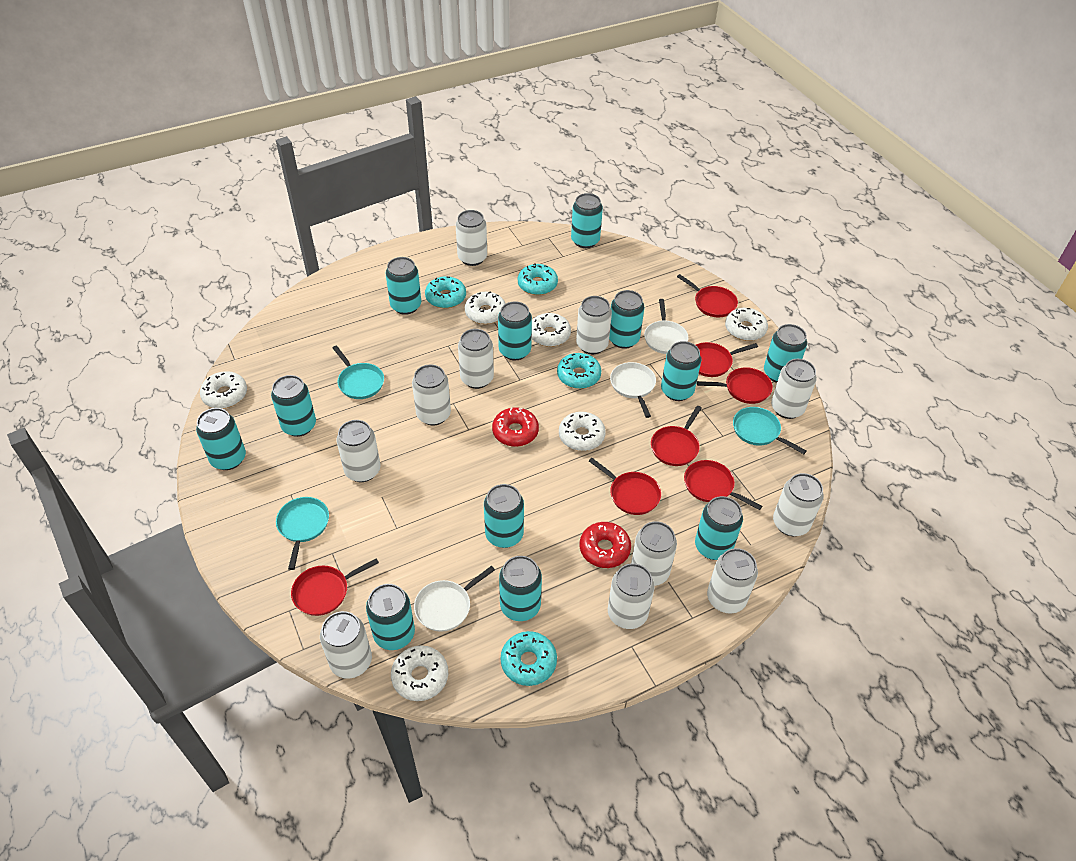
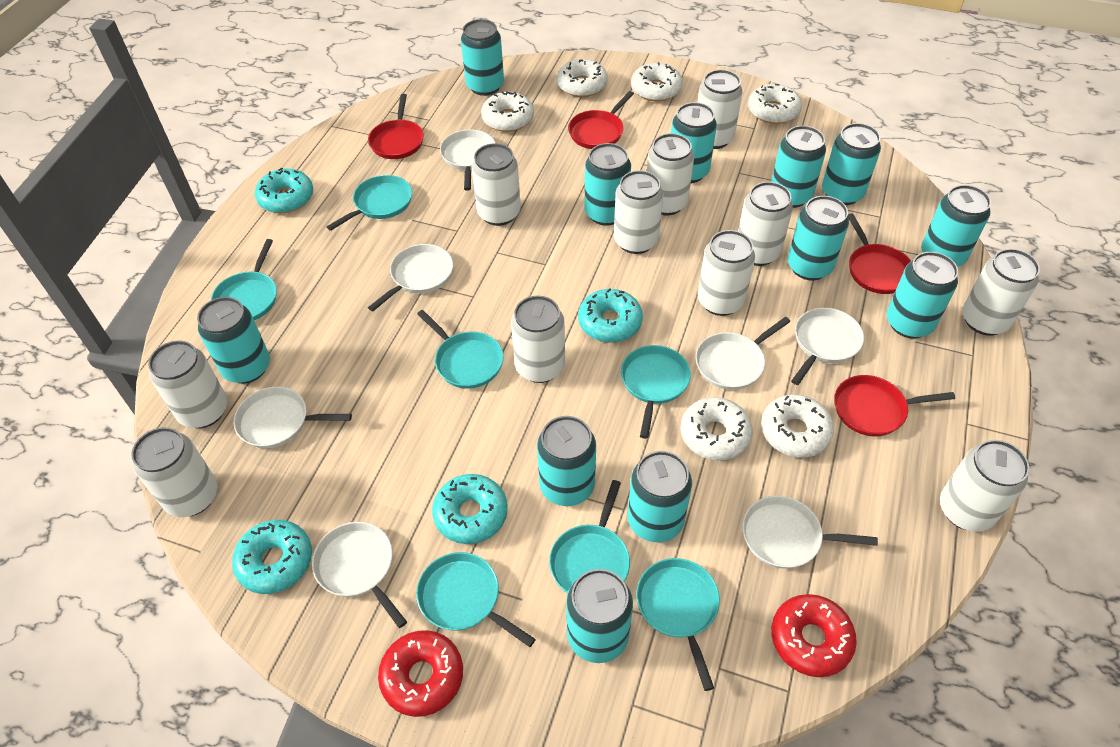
red pan: [291,558,379,616] [589,458,661,515] [651,406,702,466] [677,274,738,317] [684,460,762,510] [696,342,758,377] [697,367,773,404] = 7 -> [368,94,424,159] [568,91,634,149] [834,375,955,436] [848,213,911,294] = 4
turquoise pan: [276,497,329,570] [333,345,384,399] [733,407,806,454] = 3 -> [211,239,277,320] [327,175,412,231] [416,552,536,647] [417,310,504,389] [549,480,630,593] [621,345,691,439] [636,558,720,691] = 7
white pan: [414,566,495,632] [610,362,656,418] [644,299,688,354] = 3 -> [234,387,352,448] [312,522,407,628] [368,244,453,311] [440,130,496,191] [696,317,790,390] [742,495,878,569] [791,308,864,385] = 7

